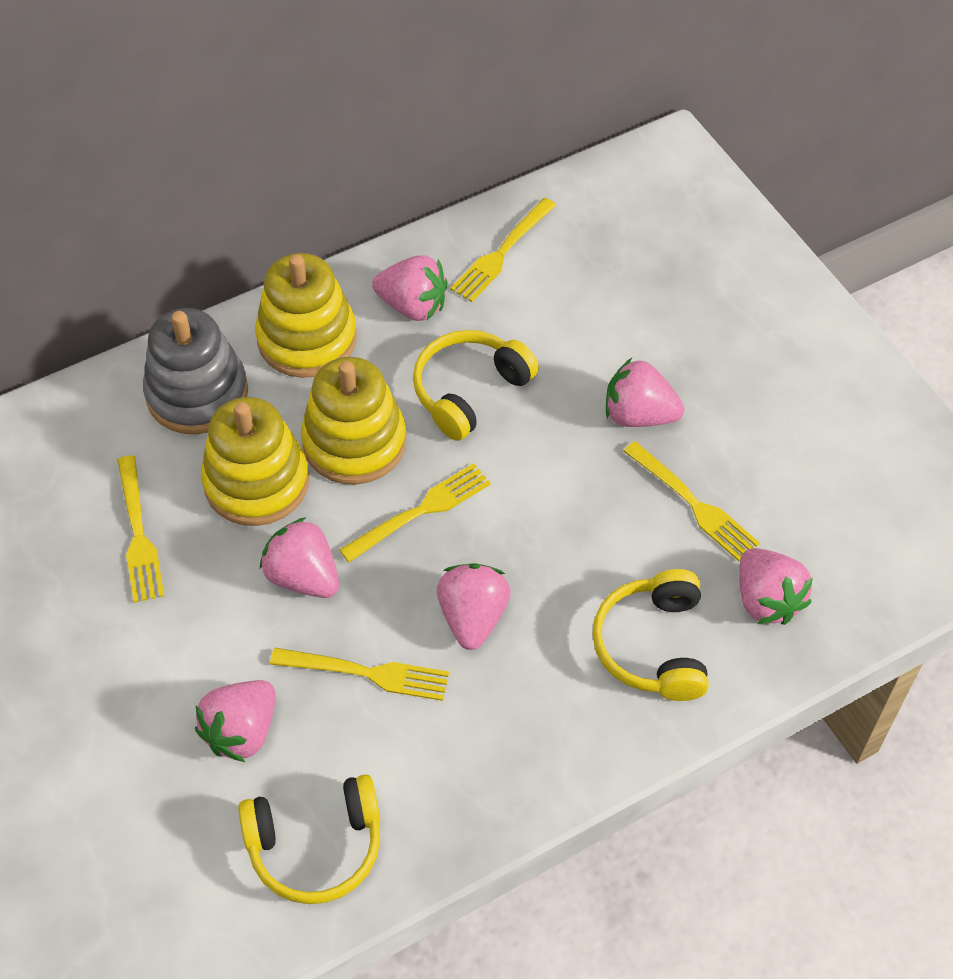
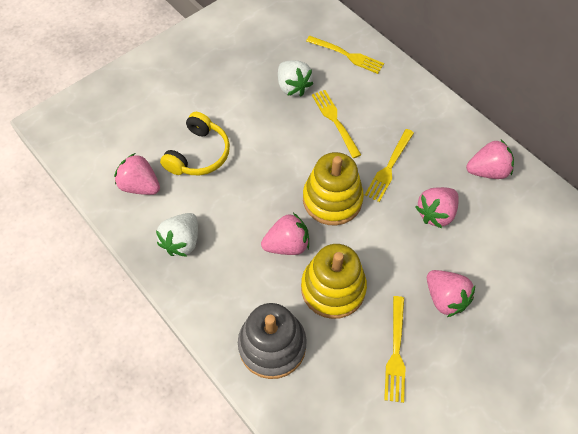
pink strawberry: [195,680,276,762] [260,517,339,598] [372,255,448,321] [437,563,511,650] [606,358,684,427] [739,548,813,625] = 6 -> [114,153,160,195] [261,213,309,255] [415,187,458,228] [427,270,475,317] [466,140,514,179] = 5
white strawberry: none = 0 -> [156,213,198,257] [278,60,313,97] = 2
yellow fork: [117,455,164,603] [270,648,449,701] [339,463,491,562] [450,198,556,302] [624,441,760,561] = 5 -> [306,36,384,74] [312,90,361,158] [365,129,414,202] [384,296,406,403] = 4
yellow headphones: [238,775,380,904] [413,330,539,441] [592,569,709,701] = 3 -> [160,112,230,175] = 1
yellow stacking toy: [201,397,309,526] [255,253,357,378] [301,357,406,484] = 3 -> [301,244,367,319] [303,152,364,225] = 2

